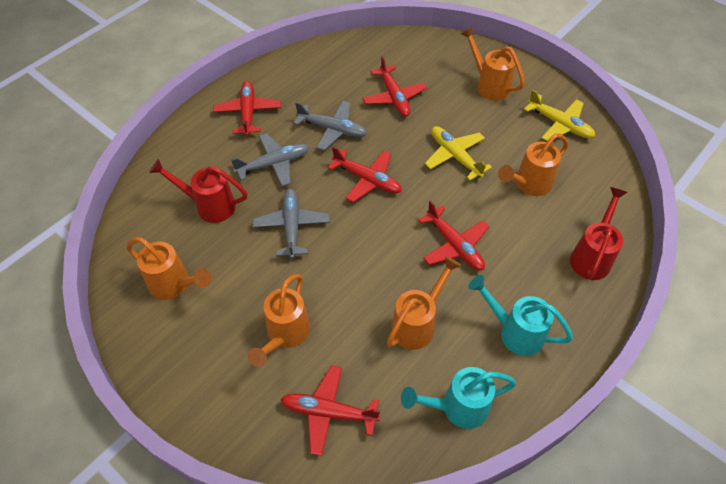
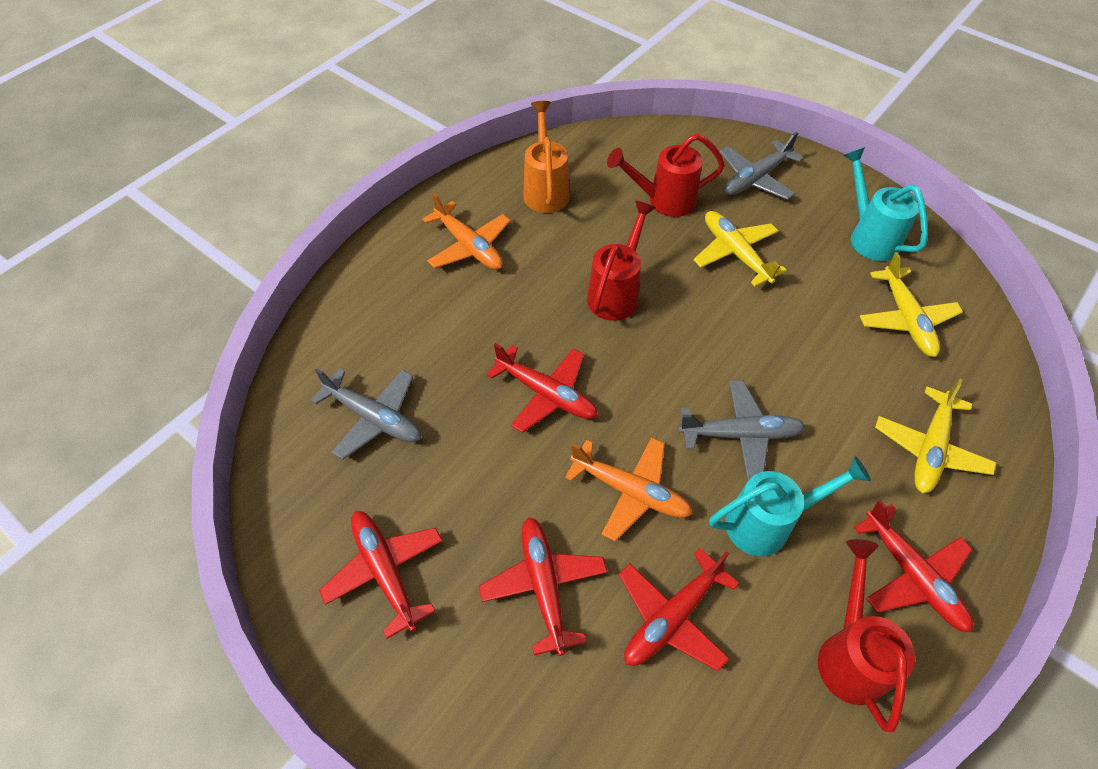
orange plane: none = 0 -> [422,193,511,270] [565,437,693,541] = 2
orange watering can: [127,237,211,300] [248,274,310,367] [387,256,461,350] [461,26,525,101] [498,133,568,196] = 5 -> [523,101,570,213] = 1
red watering can: [149,159,247,223] [570,187,628,280] = 2 -> [587,201,656,321] [607,133,725,217] [818,539,915,732] = 3
yellow plane: [425,126,492,181] [524,89,595,141] = 2 -> [694,211,787,286] [860,252,963,357] [875,378,997,493] = 3

